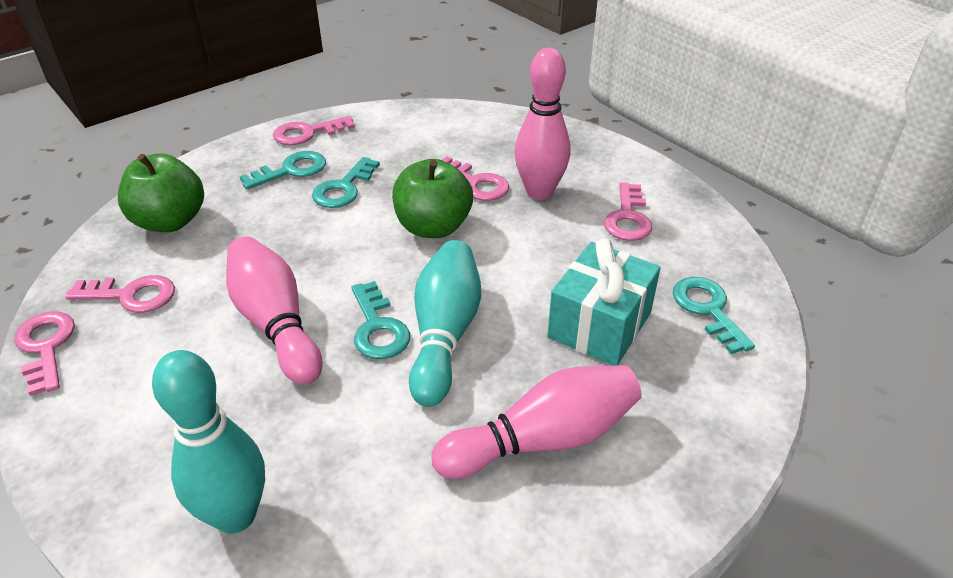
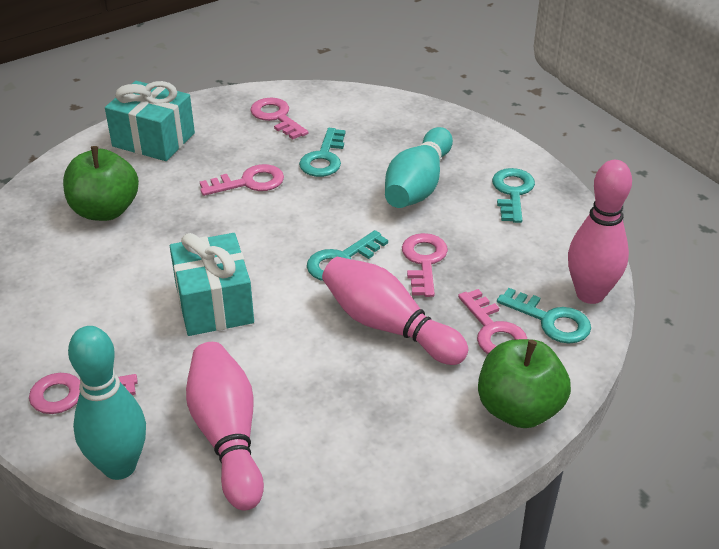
turquoise gift: [547,238,661,366] = 1 -> [105,81,195,161] [170,233,254,336] = 2

